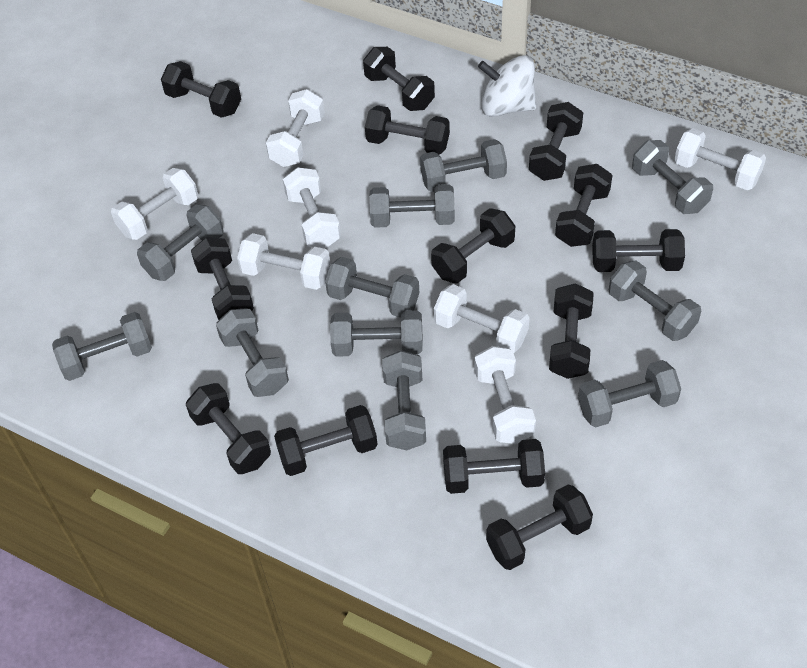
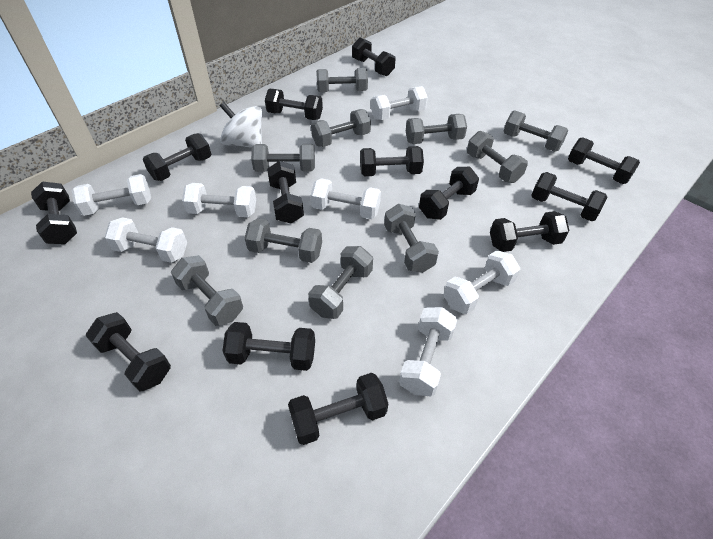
grey dumbbell: [52,312,152,381] [137,205,224,281] [216,308,289,397] [325,257,419,317] [330,311,423,357] [369,185,455,228] [382,350,426,450] [420,139,507,192] [578,360,681,427] [609,260,701,341] [632,140,713,214] = 11 -> [171,255,243,326] [245,218,322,263] [251,144,315,172] [308,246,373,319] [311,109,371,147] [316,68,368,92] [384,204,439,273] [406,114,467,144] [467,131,528,183] [504,110,568,152] = 10

